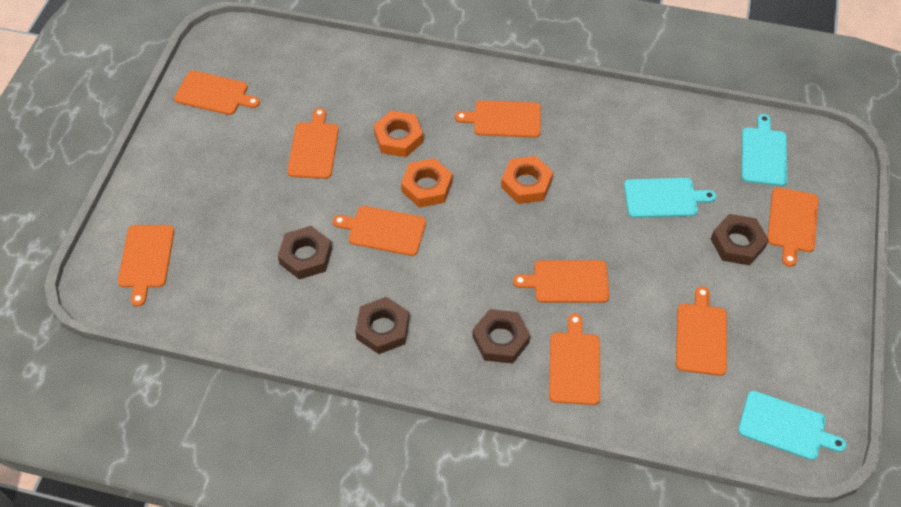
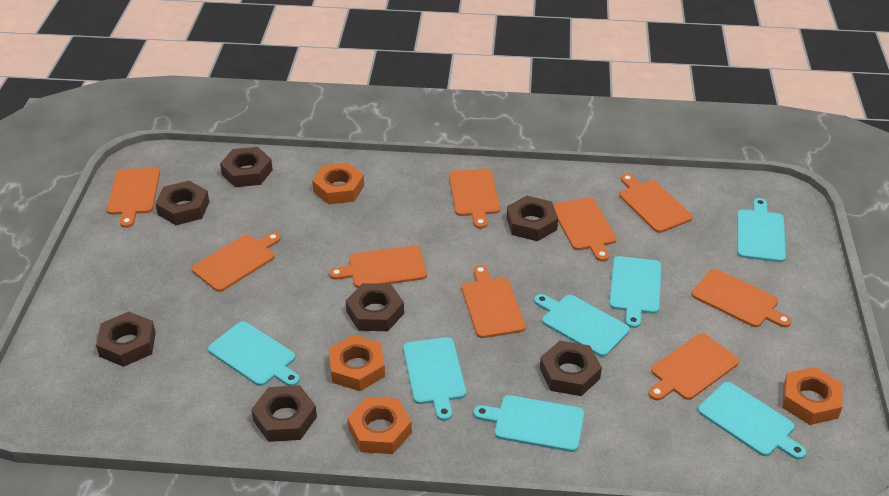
brown nut: [278,226,332,279] [355,297,409,354] [472,309,530,364] [711,214,769,265] = 4 -> [96,312,156,367] [155,181,209,225] [220,147,273,187] [251,385,317,442] [346,283,404,331] [507,196,558,241] [540,341,602,396] = 7
orange nut: [373,111,423,157] [401,158,452,208] [501,156,553,204] = 3 -> [312,163,364,205] [329,335,385,391] [347,397,412,454] [782,367,843,425] = 4
turquoise cutting board: [624,178,716,218] [738,391,846,460] [742,114,787,186] = 3 -> [208,321,300,386] [403,337,466,421] [474,395,584,452] [534,294,630,357] [609,256,661,328] [698,382,806,460] [737,198,786,262] = 7

